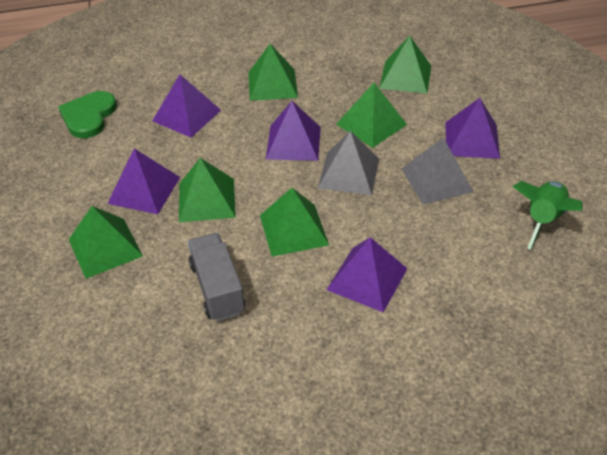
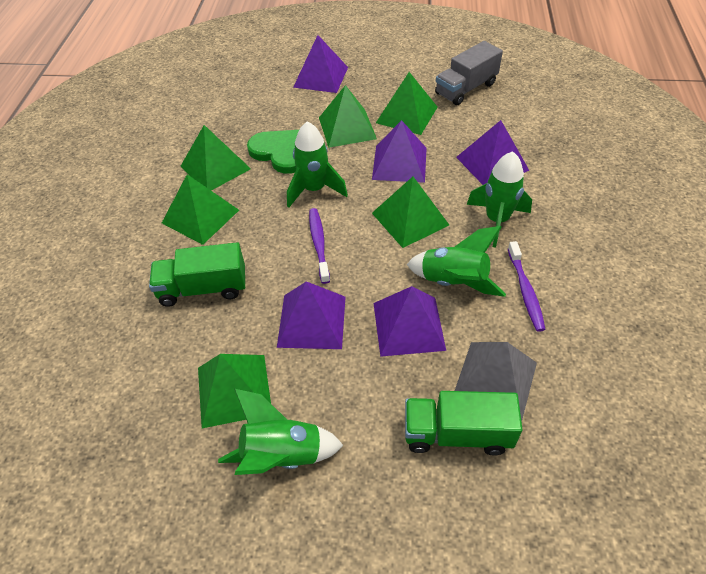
green rocket: [513,181,583,250] = 1 -> [218,389,344,475] [287,121,348,208] [406,226,506,297] [467,151,532,248] = 4
green truck: none = 0 -> [149,242,245,307] [405,391,523,456] = 2
grey pyramid: [318,131,379,195] [401,138,474,204] = 2 -> [455,342,537,421] = 1
purple toothbrush: none = 0 -> [309,208,330,284] [508,241,546,332] = 2

